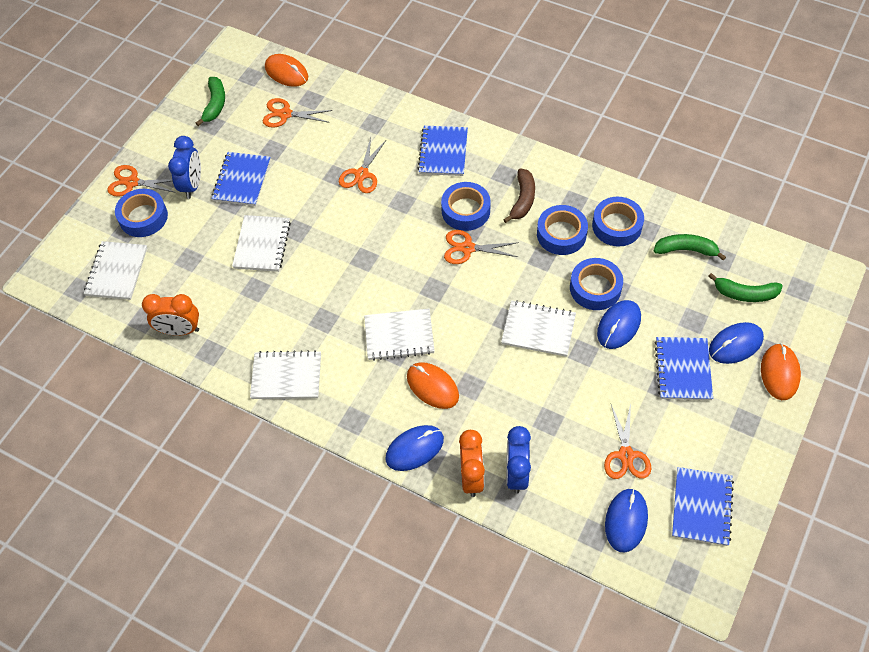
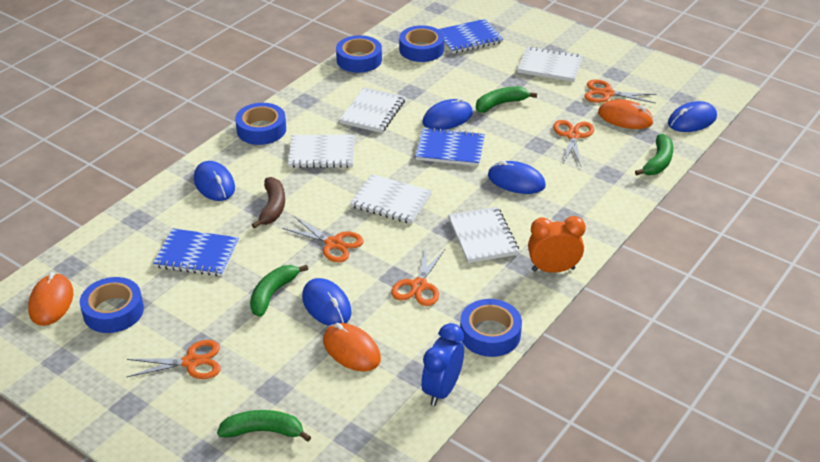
blue clock: [168,136,201,199] [506,426,531,494] = 2 -> [421,323,464,406] = 1
blue mouse: [385,425,444,471] [597,300,641,349] [605,489,648,552] [709,322,764,364] = 4 -> [194,161,235,201] [302,278,352,326] [423,98,473,130] [488,161,546,194] [668,101,717,132] = 5
blue notebook: [211,152,271,206] [417,125,468,176] [655,337,713,400] [672,467,734,546] = 4 -> [153,228,239,276] [415,127,485,166] [439,19,503,54] = 3
green banana: [196,77,225,126] [654,234,726,261] [708,273,783,302] = 3 -> [217,410,311,442] [250,265,308,317] [476,86,537,113] [635,134,673,175] = 4
orange clock: [142,294,199,336] [459,430,485,497] = 2 -> [528,216,586,273] = 1

